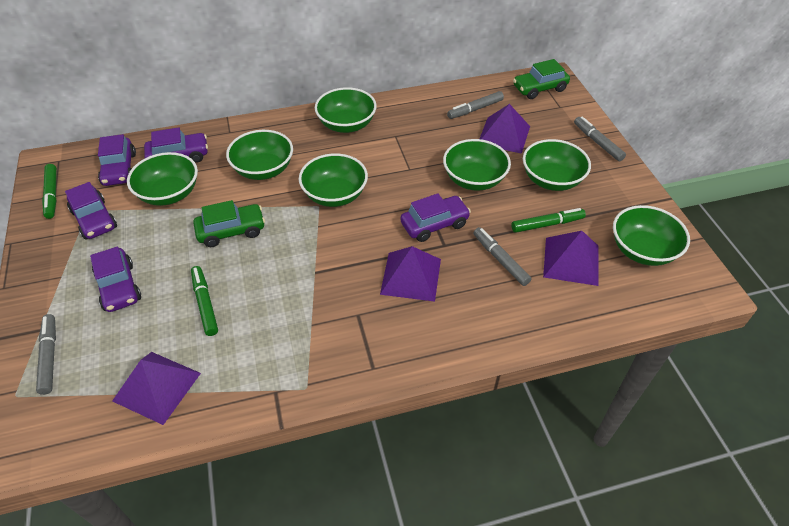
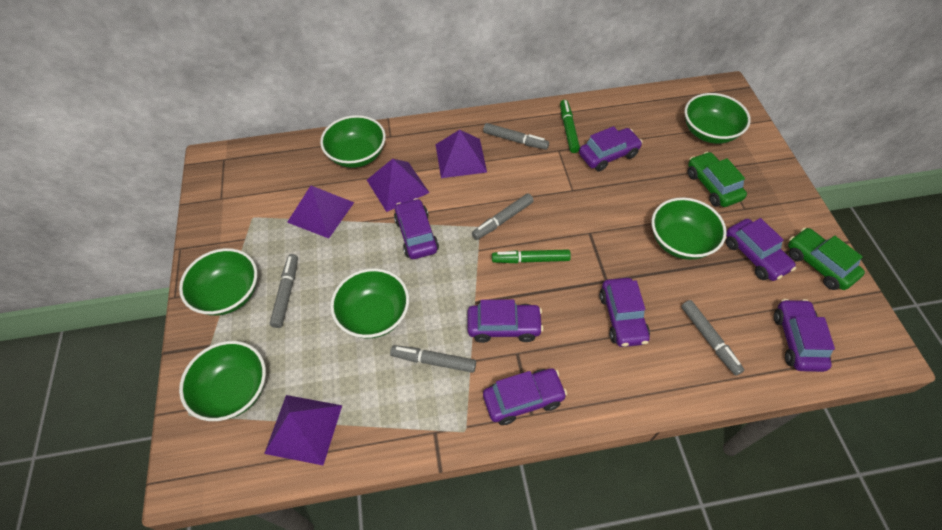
green bowl: [127,152,198,206] [226,130,293,180] [299,153,368,207] [315,87,377,133] [443,139,511,191] [523,139,591,191] [613,205,690,266] = 7 -> [179,248,257,316] [179,341,266,421] [320,115,386,168] [330,268,409,339] [652,197,727,260] [685,93,751,144] = 6
green marker: [42,164,57,219] [191,266,218,336] [511,208,586,233] = 3 -> [492,249,571,263] [560,100,580,153] = 2
grey marker: [36,314,56,395] [447,91,504,119] [474,227,532,286] [574,117,626,161] = 4 -> [270,254,298,328] [390,345,476,373] [472,193,534,240] [483,123,549,150] [681,300,744,376] = 5
purple car: [65,182,117,240] [90,247,141,312] [98,134,136,186] [144,127,208,163] [401,193,471,242] = 5 -> [394,198,439,259] [467,299,543,343] [483,368,567,425] [579,126,643,172] [599,278,650,347] [726,218,796,281] [774,299,835,372] = 7

